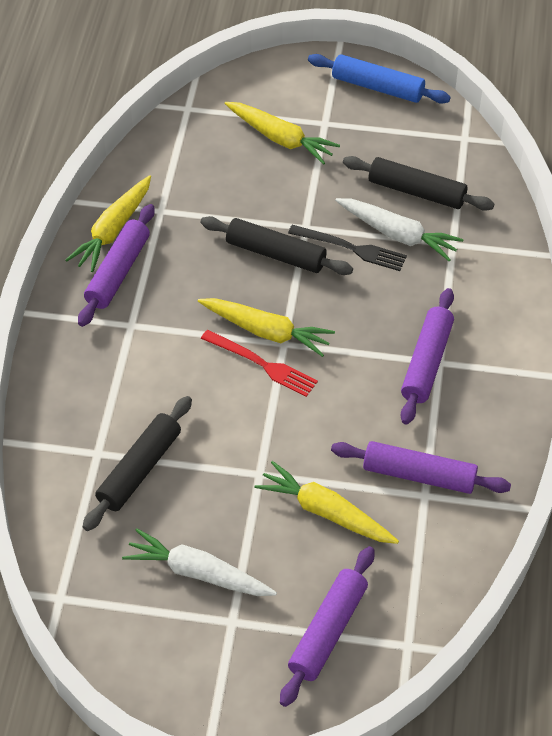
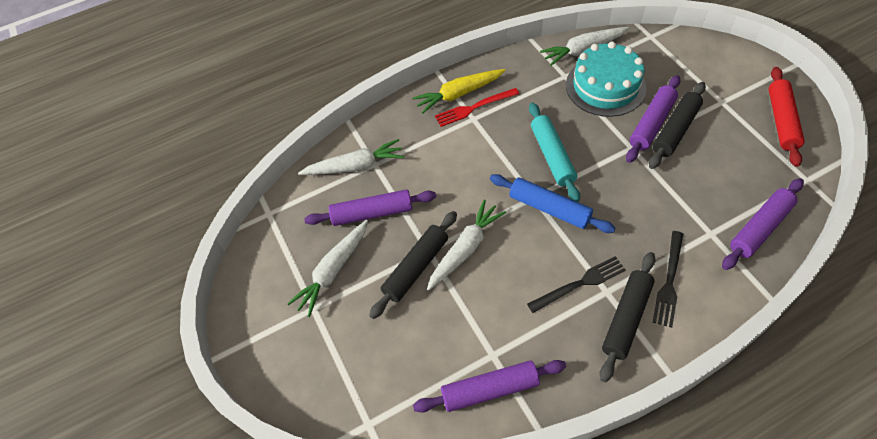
black fork: [288,225,407,271] = 1 -> [527,256,626,313] [653,231,683,328] = 2
red rolling pin: none = 0 -> [769,67,805,167] = 1
turquoise cake: none = 0 -> [566,41,647,117] = 1
turquoise rolling pin: none = 0 -> [529,102,580,202] = 1
white carrot: [122,528,277,596] [335,198,463,262] = 2 -> [287,220,368,317] [298,139,404,175] [427,200,506,291] [540,27,629,66] = 4
yellow carrot: [65,175,151,272] [198,298,335,357] [225,102,340,165] [255,461,399,544] = 4 -> [412,69,506,114] = 1

